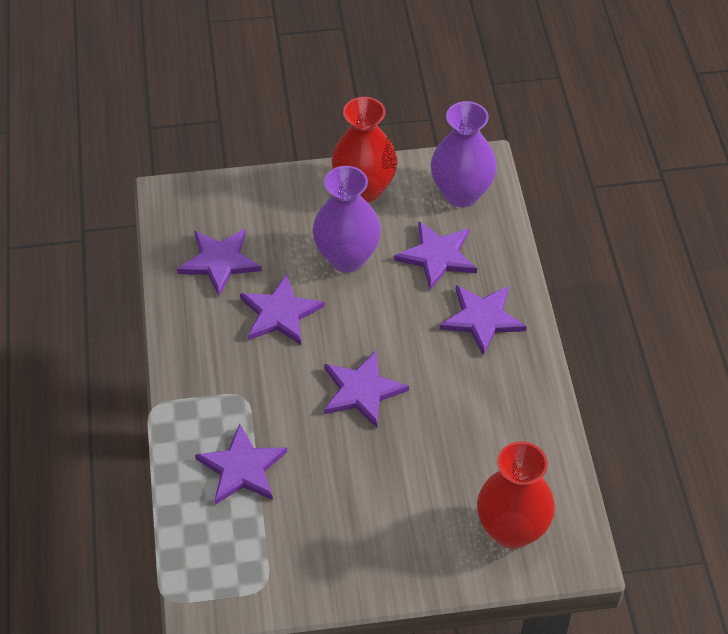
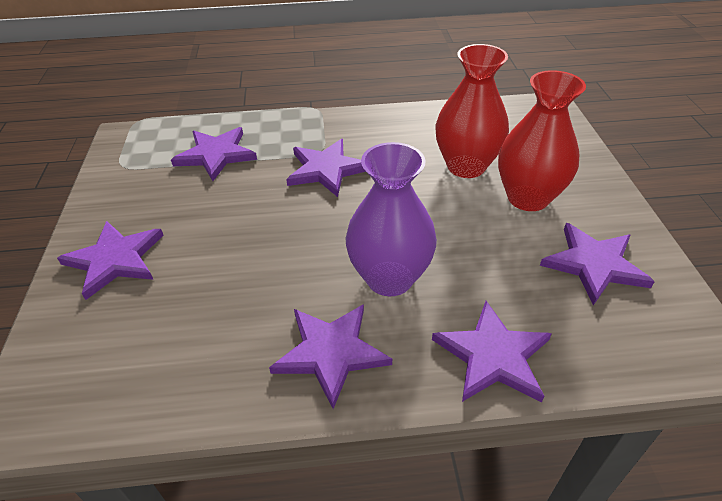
purple vase: [312,166,381,272] [431,101,497,207] = 2 -> [346,142,437,296] = 1

